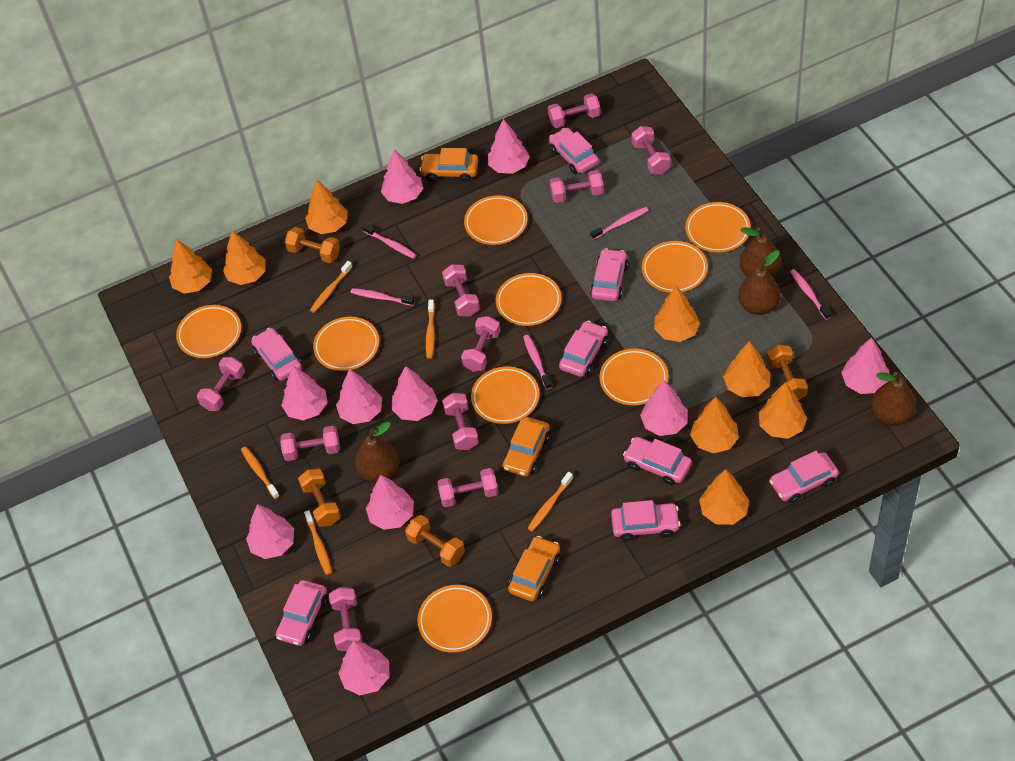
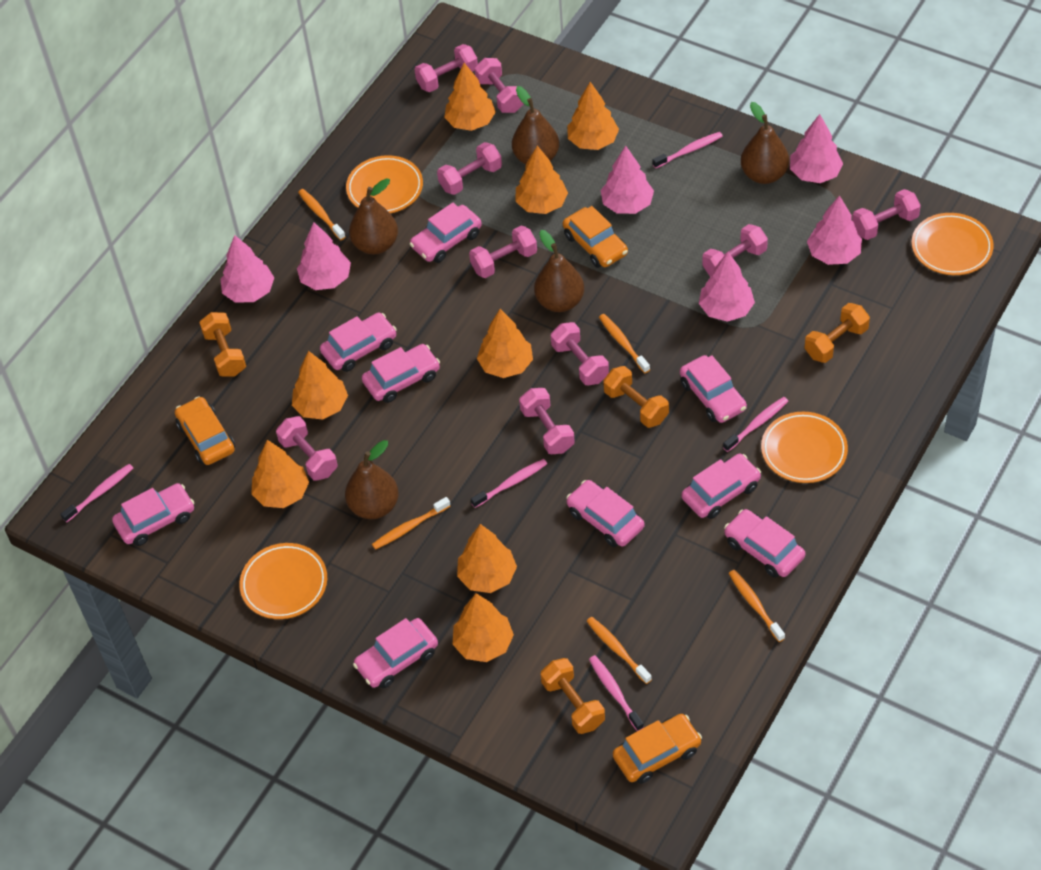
brown pear: [355,422,399,482] [738,250,780,315] [740,227,781,277] [871,372,916,426] = 4 -> [345,440,399,519] [349,178,398,254] [512,86,559,164] [534,230,584,312] [741,102,789,184] = 5
orange plate: [176,305,241,358] [313,317,379,371] [418,585,492,653] [464,195,528,245] [471,367,540,424] [496,273,562,326] [600,349,668,406] [642,241,708,293] [685,202,751,253] = 9 -> [239,543,327,619] [346,155,423,213] [761,412,848,483] [911,213,994,275] = 4
pink car: [251,328,302,381] [276,580,328,646] [549,128,599,174] [559,321,608,377] [590,248,629,301] [611,500,680,541] [623,437,692,485] [769,451,839,503] = 8 -> [112,483,194,546] [320,313,397,372] [353,618,438,688] [362,344,440,403] [410,203,482,263] [566,480,644,547] [680,355,747,423] [682,454,761,519] [724,509,805,578] = 9
pink dumbbell: [197,357,245,411] [280,426,340,461] [329,587,362,651] [437,468,498,508] [442,264,480,317] [442,393,479,450] [461,316,500,372] [548,93,601,128] [550,170,604,203] [631,126,671,174] = 10 -> [276,416,338,480] [414,44,478,92] [437,142,502,195] [469,226,537,278] [474,58,524,113] [519,388,575,454] [551,322,609,385] [702,224,768,277] [852,189,921,240] = 9
pink tree: [246,504,294,559] [281,365,327,421] [336,369,382,424] [338,641,389,695] [366,475,414,530] [381,149,423,204] [391,366,438,421] [488,119,530,174] [640,380,688,436] [841,337,889,394] = 10 -> [221,235,275,303] [297,222,351,290] [601,146,654,214] [699,252,755,322] [790,114,843,183] [807,195,862,265] = 6

